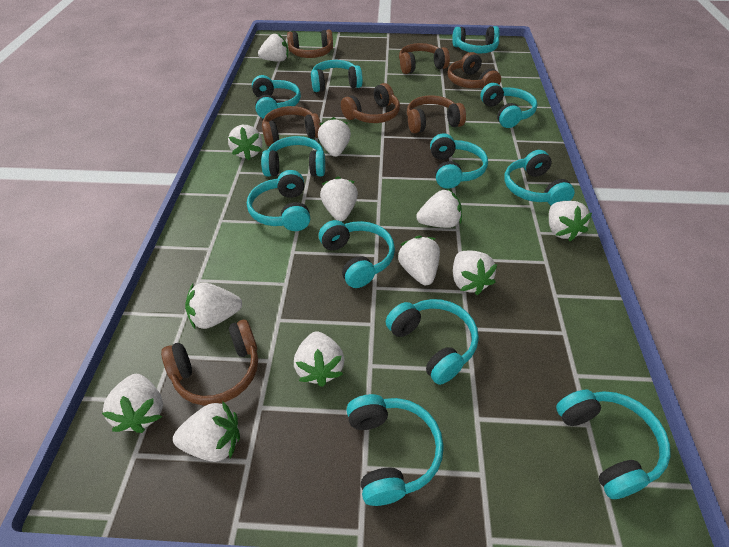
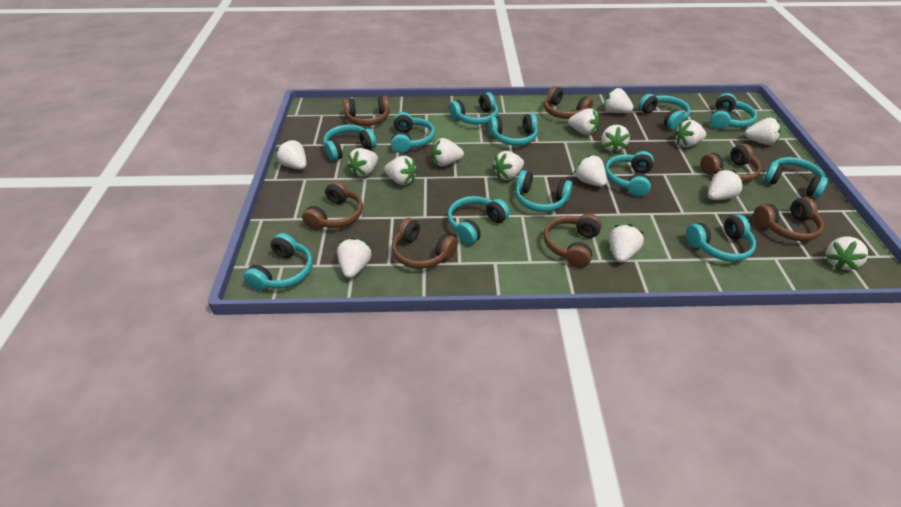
white strawberry: [102,374,163,433] [173,401,240,462] [185,282,242,329] [228,125,262,160] [258,33,288,62] [294,331,344,387] [318,117,351,157] [320,177,358,221] [398,236,440,285] [416,189,462,228] [453,251,497,295] [549,201,592,241] = 12 -> [276,140,307,170] [337,237,372,278] [347,148,378,177] [384,156,418,185] [431,138,464,167] [492,151,524,180] [568,108,599,135] [574,155,607,187] [602,125,630,153] [604,88,633,113] [609,224,644,263] [674,120,706,147] [708,169,745,200] [745,117,781,145] [825,237,868,270] = 15

